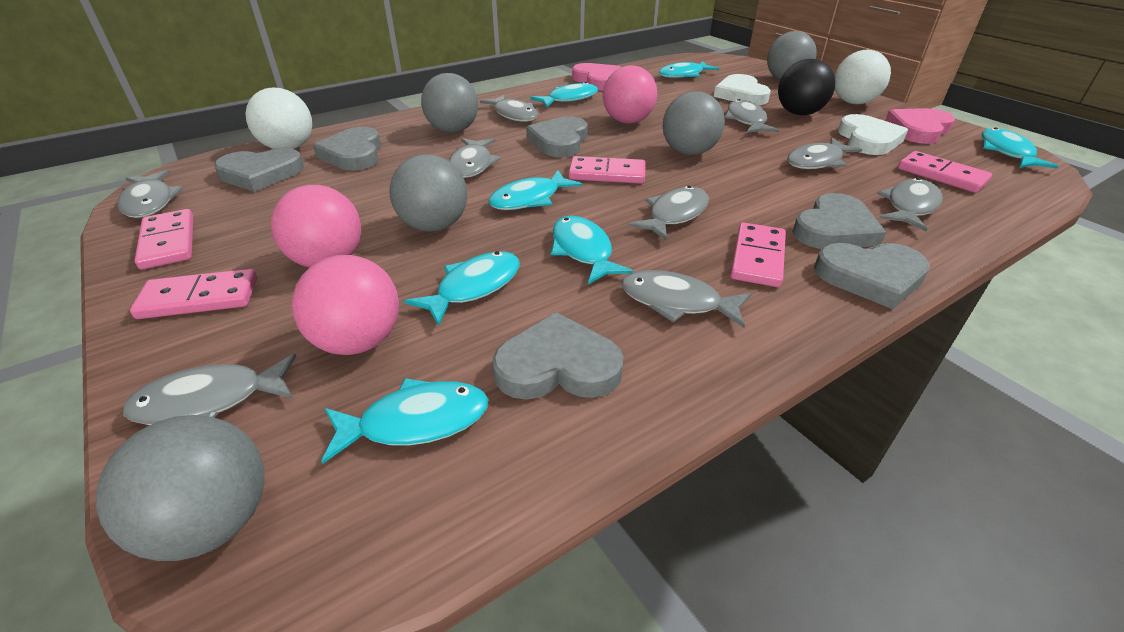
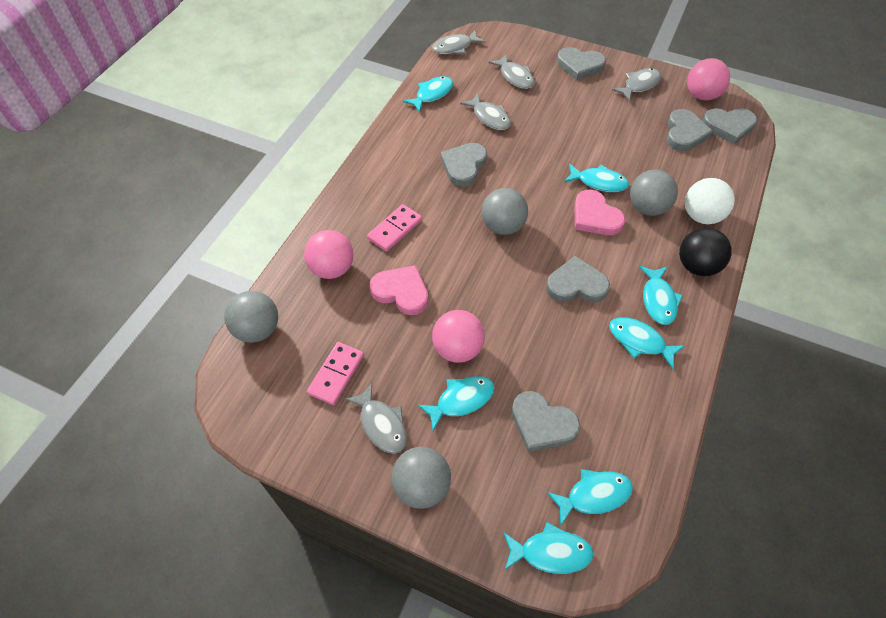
grey ball: [96,415,265,561] [389,154,467,232] [421,73,478,133] [663,91,725,155] [767,31,817,80] = 5 -> [224,291,278,343] [391,447,451,509] [482,188,528,235] [630,169,678,216] = 4
grey fish: [117,170,184,218] [123,354,296,425] [449,138,501,178] [480,95,538,122] [621,270,751,328] [629,186,709,241] [724,99,779,133] [787,138,862,169] [877,178,943,231] = 9 -> [345,383,407,454] [432,30,485,54] [460,94,511,130] [489,54,535,89] [612,68,661,101] = 5
pink domino: [130,269,257,319] [135,209,193,270] [569,156,646,184] [730,222,786,287] [898,151,992,193] = 5 -> [307,342,364,405] [367,204,422,252] = 2
white ball: [245,87,312,149] [835,50,891,104] = 2 -> [685,178,735,224] = 1
white heart: [714,74,771,105] [838,114,908,155] = 2 -> none = 0

